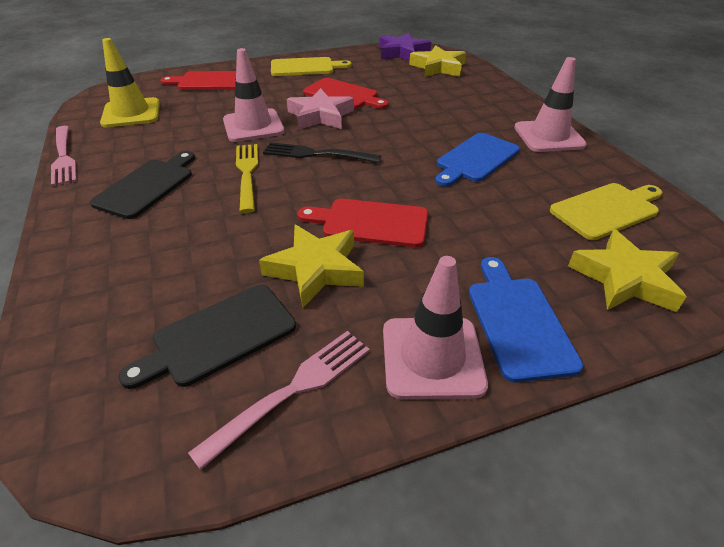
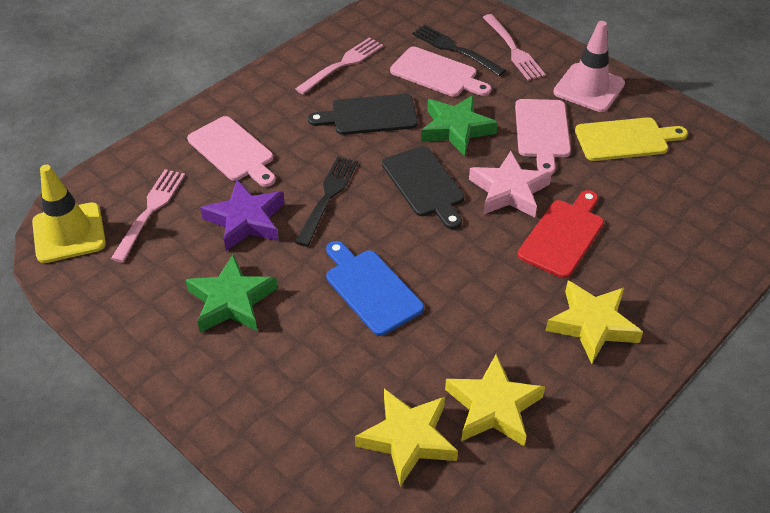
black fork: [263,142,381,163] = 1 -> [295,157,358,247] [412,25,506,76] = 2
blue cutting board: [435,133,520,186] [469,257,583,383] = 2 -> [326,241,424,336] = 1
green star: none = 0 -> [185,255,278,333] [421,95,498,156] = 2
pink cutting board: none = 0 -> [187,116,276,187] [390,47,491,97] [515,99,571,175] = 3
pink fork: [51,126,77,186] [188,331,370,470] = 2 -> [111,169,185,263] [295,37,383,94] [483,14,546,81] = 3
pink traffic cone: [223,48,285,142] [383,256,488,399] [514,57,587,152] = 3 -> [553,21,625,112] = 1
red cutting board: [160,71,236,90] [297,199,428,247] [303,78,388,109] = 3 -> [518,190,604,278] = 1
yellow cutting board: [271,57,351,76] [550,183,662,240] = 2 -> [575,117,688,161] = 1
yellow fork: [236,144,258,213] = 1 -> none = 0

